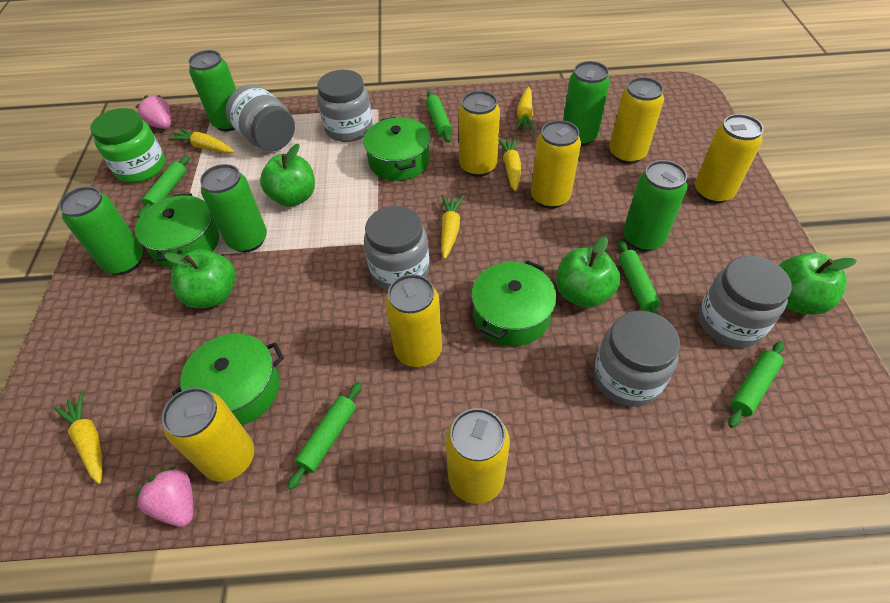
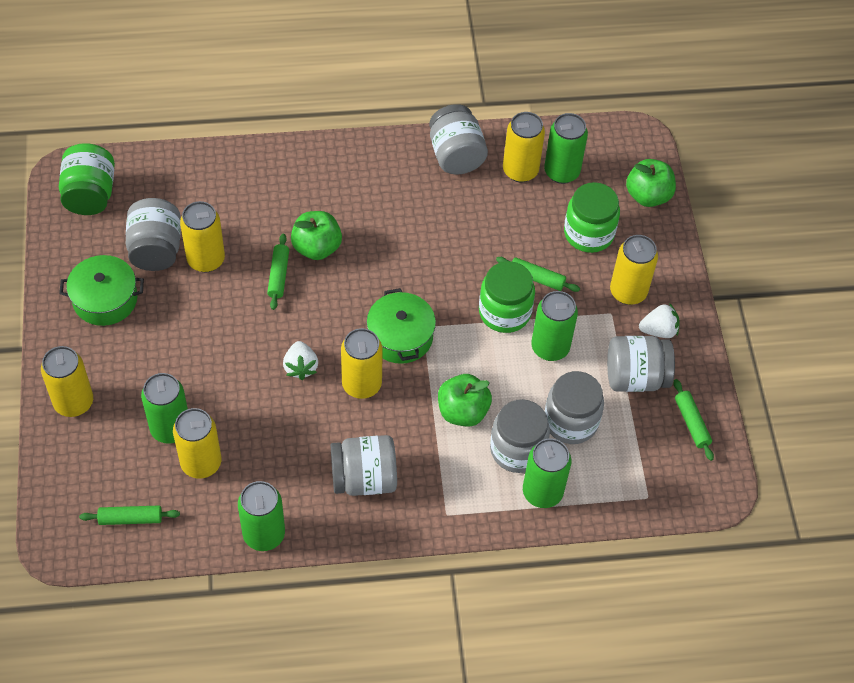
green apple: [164,249,236,308] [260,144,315,207] [556,236,620,308] [779,252,857,315] = 4 -> [291,211,342,260] [438,374,492,427] [626,159,676,207] = 3
green jar: [90,108,165,183] = 1 -> [59,143,115,215] [479,261,535,333] [564,182,620,253] = 3
green pot: [135,193,219,268] [172,333,284,425] [363,117,430,181] [472,260,556,346] = 4 -> [59,255,144,326] [367,288,436,364] = 2
green rolling pin: [138,155,189,218] [287,382,362,490] [426,91,452,142] [618,240,661,316] [728,341,784,428] = 5 -> [79,505,180,525] [267,234,289,310] [496,257,580,292] [673,379,714,461] = 4
grey jar: [226,84,295,151] [317,70,373,142] [364,206,430,290] [594,311,680,407] [699,256,792,348] = 5 -> [126,198,181,271] [331,435,397,496] [429,104,488,175] [490,399,550,473] [545,371,604,444] [607,336,675,392] = 6
pink strawberry: [134,467,193,527] [136,95,171,129] = 2 -> none = 0
white strawberry: none = 0 -> [283,341,318,380] [639,303,680,338] = 2
yellow can: [162,387,254,482] [385,274,442,367] [446,408,510,504] [459,91,500,177] [531,120,581,209] [609,77,664,164] [695,114,764,203] = 7 -> [41,346,93,417] [173,408,221,479] [180,201,225,272] [341,328,383,399] [503,112,545,182] [610,235,658,305] = 6
yellow carrot: [54,392,103,484] [168,127,234,153] [441,195,464,259] [499,137,521,191] [514,87,535,133] = 5 -> none = 0

